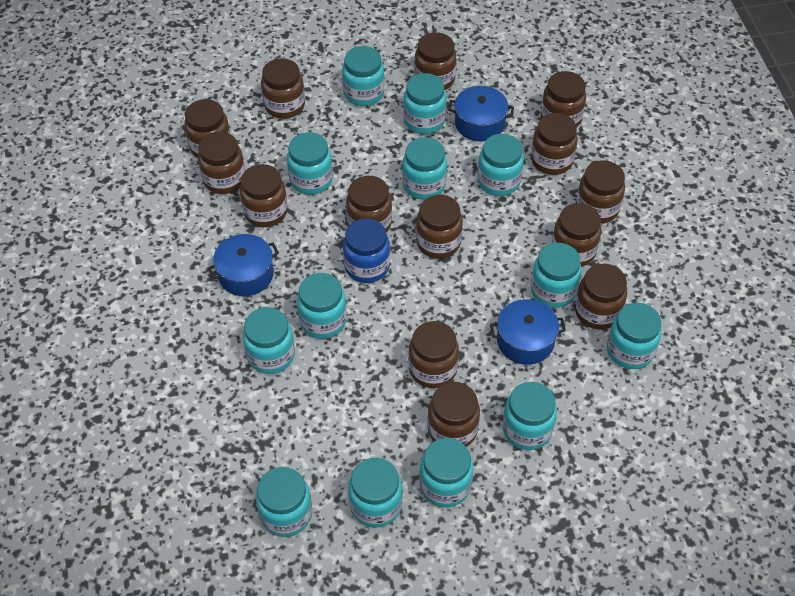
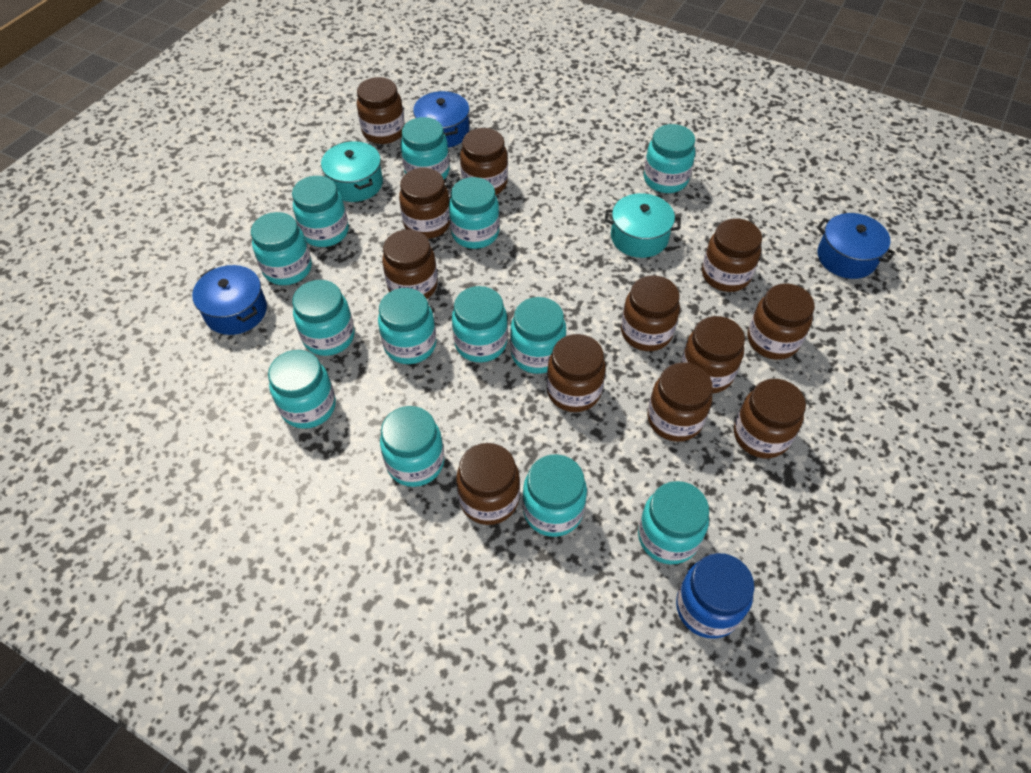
brown jar: [184,99,230,158] [198,132,245,194] [240,164,288,227] [261,58,305,119] [346,176,392,232] [408,321,459,388] [414,32,456,90] [416,195,463,259] [427,382,480,447] [531,113,578,175] [541,71,586,127] [552,203,601,267] [575,264,627,329] [576,160,625,224] = 14 -> [357,77,405,144] [382,230,438,299] [399,168,450,239] [456,443,520,525] [460,128,508,195] [546,334,606,412] [621,275,680,351] [647,362,713,442] [681,316,745,393] [702,218,762,292] [734,379,806,458] [748,283,815,360] = 12
turquoise pot: none = 0 -> [321,141,383,202] [605,193,681,258] = 2

